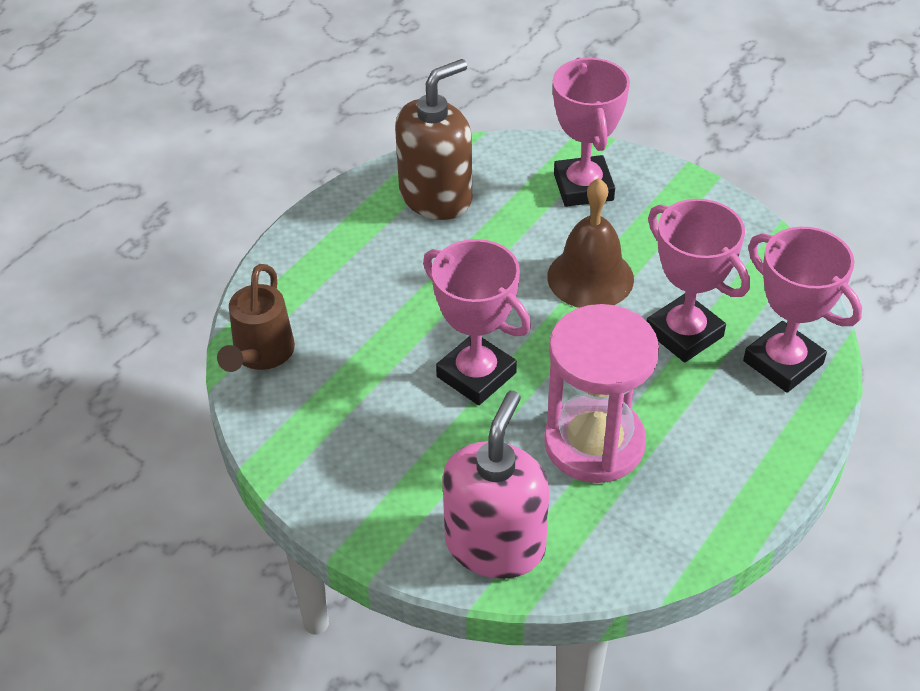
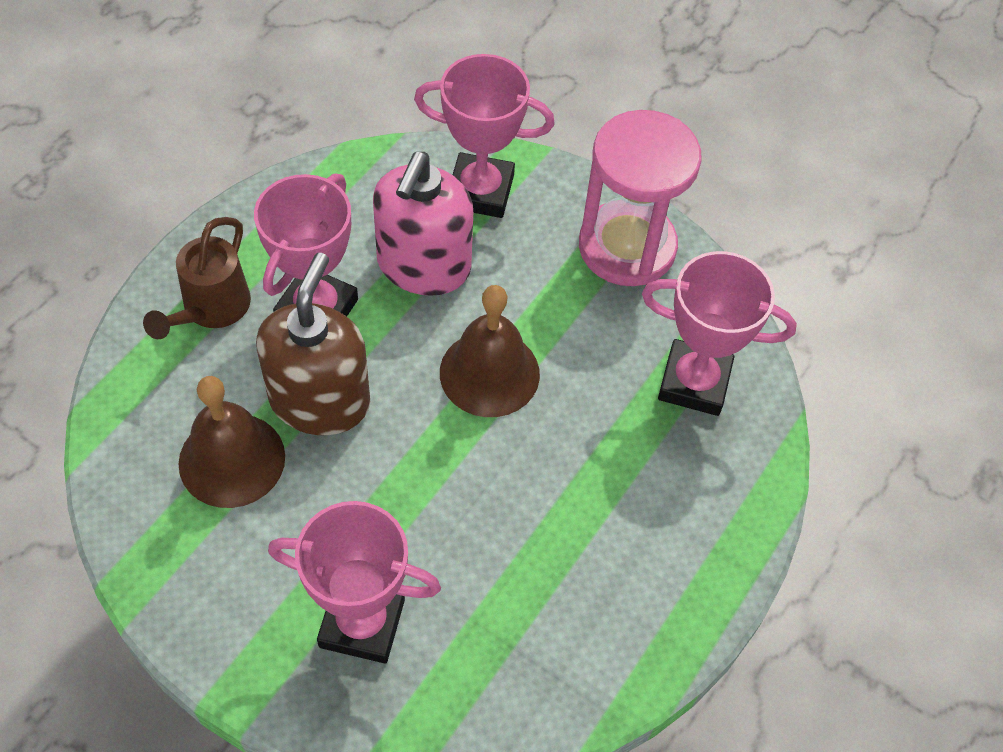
brown bell: [547,178,634,308] = 1 -> [178,376,285,508] [440,285,540,417] = 2

